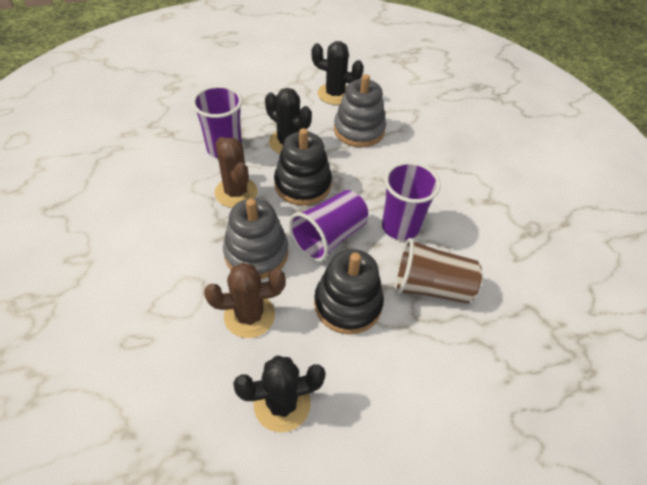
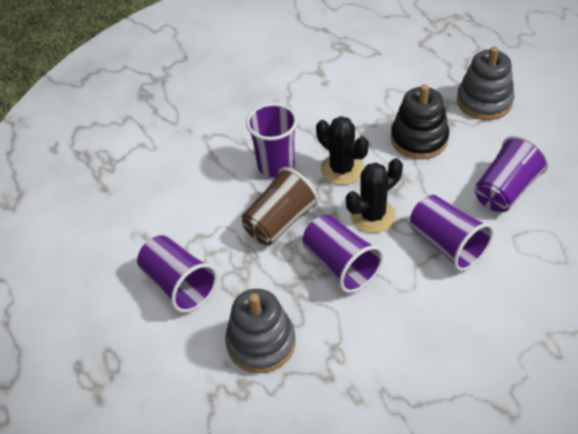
black cactus: [233,356,326,433] [265,88,312,154] [311,41,364,105] = 3 -> [316,116,369,185] [346,158,403,233] = 2
black stacking toy: [274,128,332,206] [314,249,384,334] = 2 -> [391,84,449,159] = 1
brown cactus: [204,263,286,338] [215,137,257,208] = 2 -> none = 0
purple cup: [192,85,243,158] [289,190,369,262] [382,162,441,240] = 3 -> [137,235,218,313] [246,103,298,178] [302,215,383,293] [410,195,494,271] [474,136,549,212] = 5

